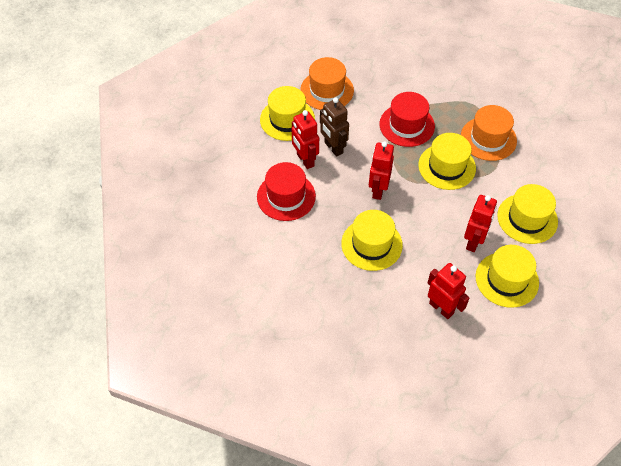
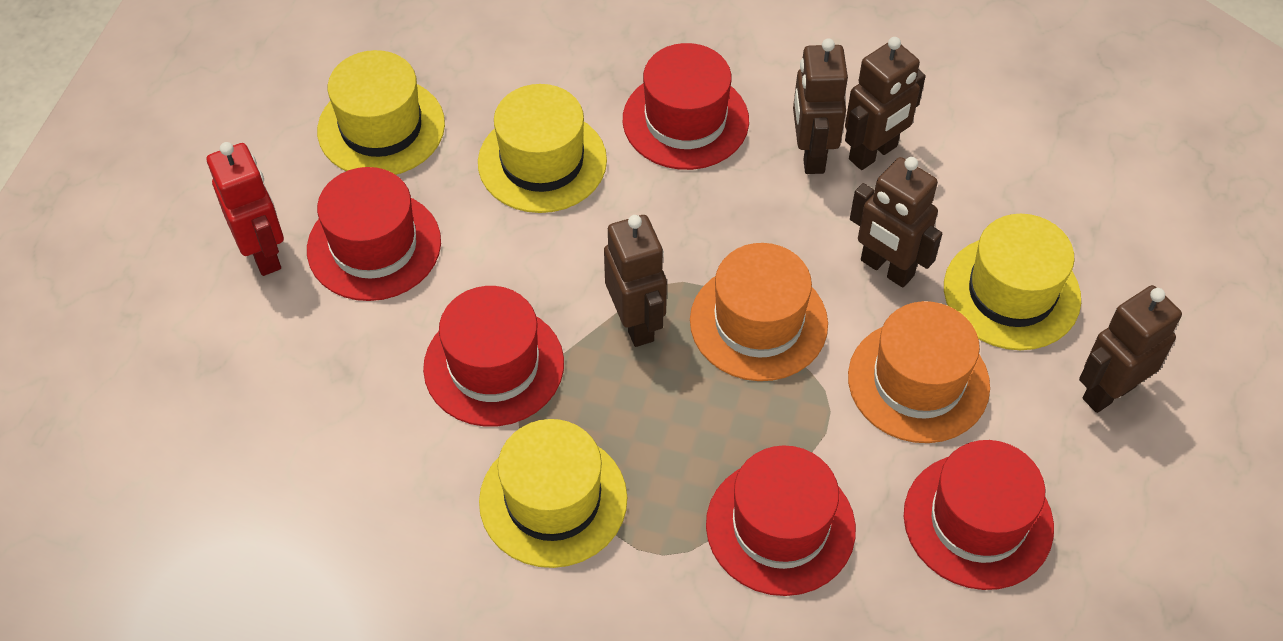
brown robot: [320,97,349,157] = 1 -> [604,215,667,347] [793,38,848,174] [845,37,926,170] [850,157,942,288] [1079,285,1182,413] = 5
red hat: [257,162,316,221] [379,92,435,147] = 2 -> [307,167,441,301] [423,286,564,426] [623,43,749,170] [706,445,856,596] [904,440,1054,590] = 5
red robot: [292,110,319,169] [369,141,394,200] [428,263,470,319] [464,195,497,252] = 4 -> [207,142,284,276] = 1
yellow hat: [260,86,315,141] [341,210,403,271] [418,133,476,190] [476,245,539,308] [497,184,558,244] = 5 -> [317,50,445,175] [478,84,607,213] [479,419,627,568] [944,214,1081,350] = 4

